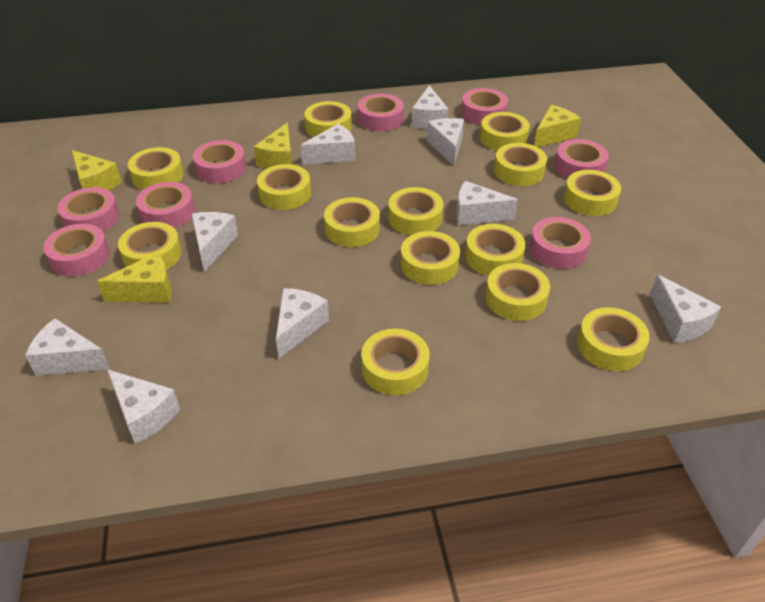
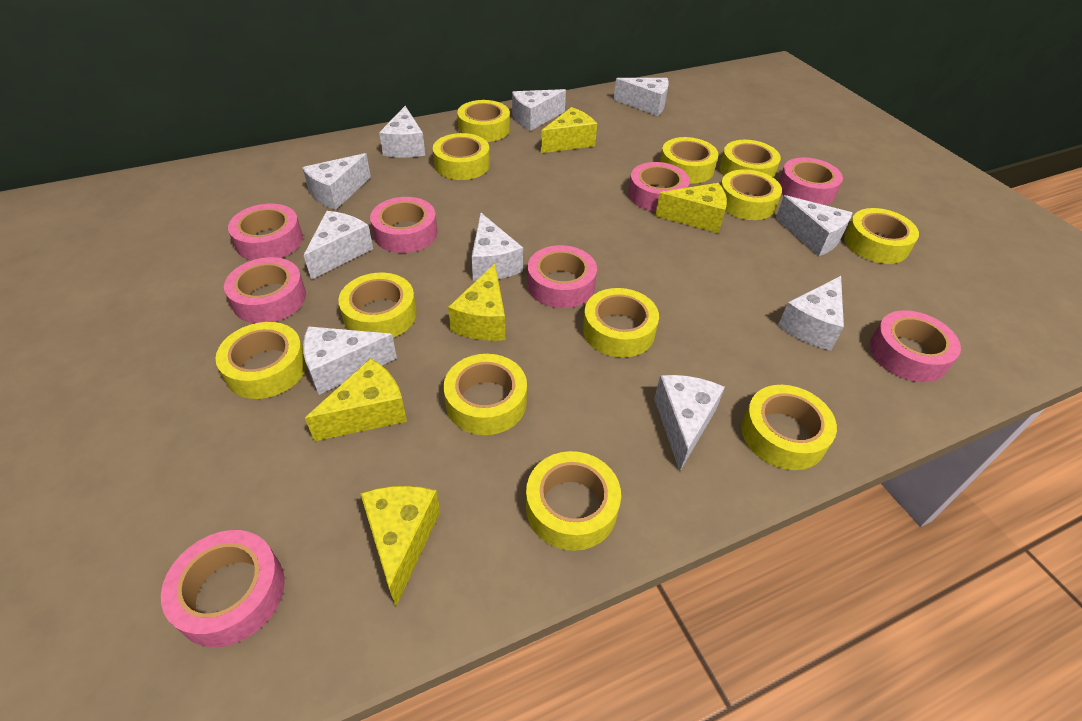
white cheese: [25,318,110,376] [107,369,180,444] [191,212,238,272] [276,288,329,358] [301,124,355,164] [411,85,448,129] [427,118,464,166] [456,181,518,225] [650,274,721,343] = 9 -> [302,153,371,210] [303,326,397,395] [304,211,373,280] [379,106,425,158] [471,212,523,281] [512,89,566,131] [614,78,669,116] [654,375,725,471] [775,195,852,256] [778,276,844,351] = 10
yellow cheese: [72,150,122,190] [97,253,171,303] [254,123,292,169] [534,105,581,147] = 4 -> [305,358,407,441] [360,486,440,606] [448,264,505,341] [541,107,597,153] [655,183,727,233] = 5
yellow tape: [118,222,182,270] [128,147,184,190] [257,164,311,210] [304,101,352,137] [324,197,380,247] [361,329,430,395] [388,187,443,235] [401,231,460,285] [465,224,526,276] [480,112,530,151] [485,263,550,321] [494,143,547,186] [564,170,621,216] [577,307,650,371] = 14 -> [216,322,307,399] [338,273,417,338] [433,133,490,180] [444,354,527,435] [457,100,510,142] [526,451,621,551] [583,288,659,358] [660,137,719,184] [720,140,781,178] [721,169,782,220] [741,385,837,470] [844,208,919,264] = 12

